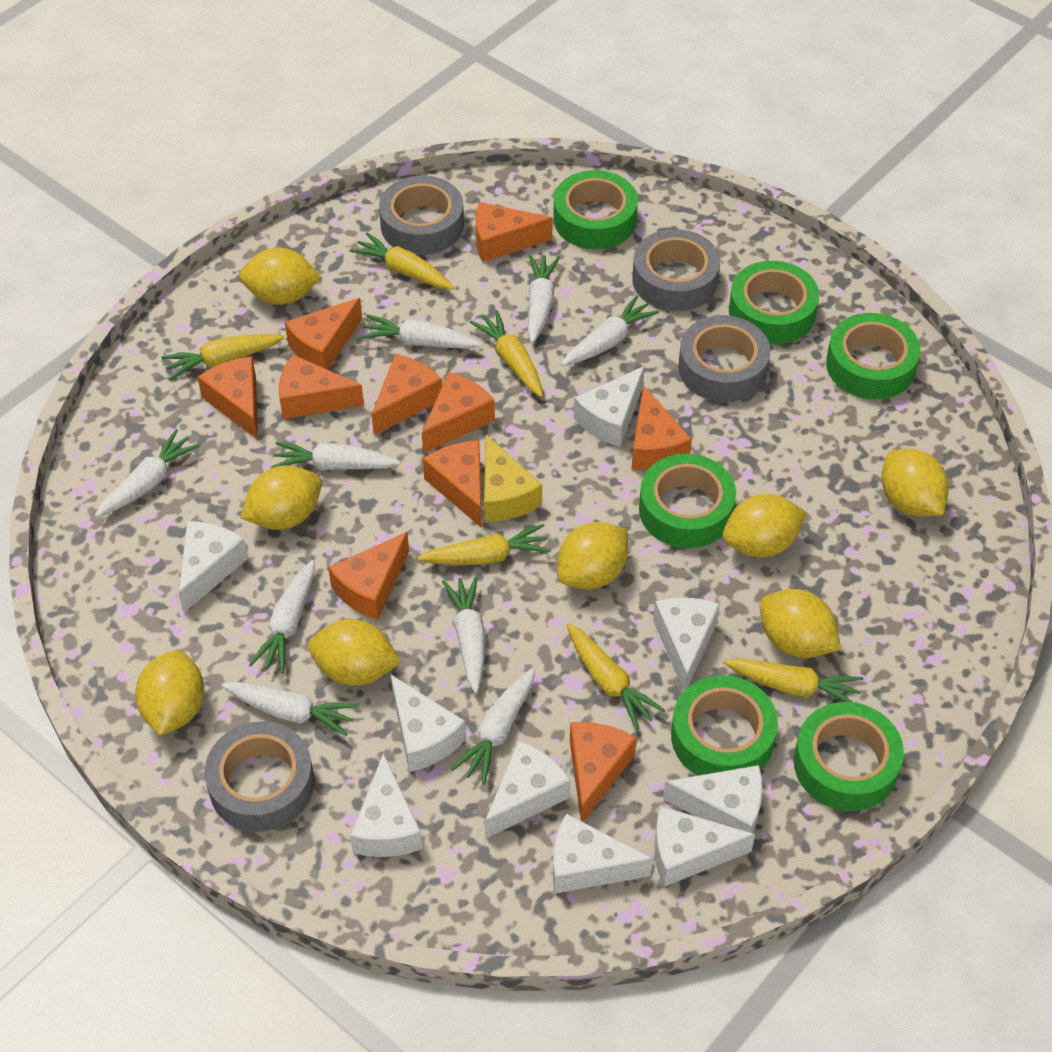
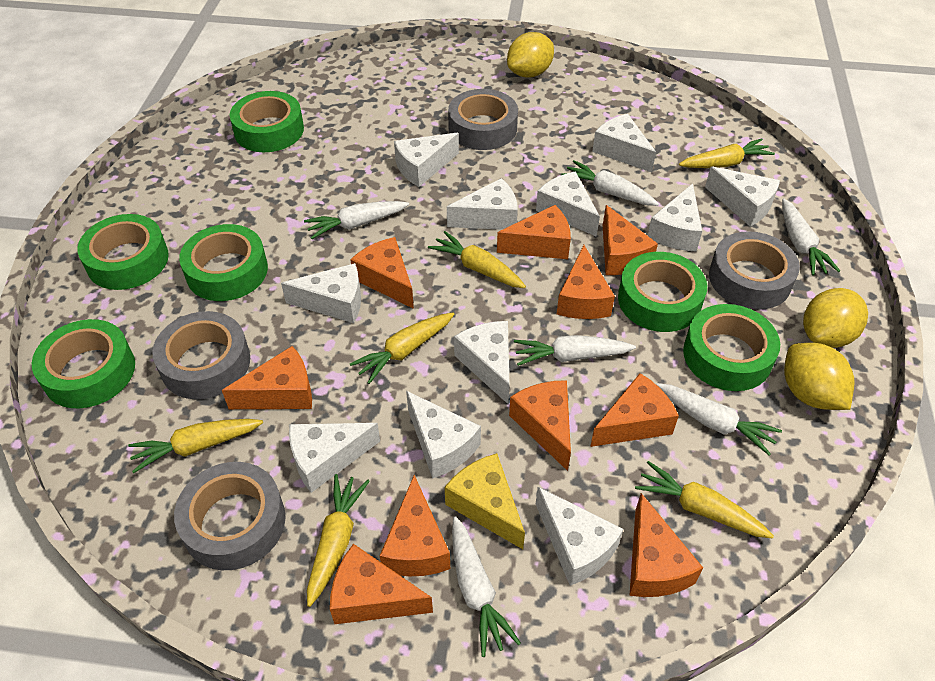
white carrot: [95,429,200,517] [221,682,358,736] [249,560,314,674] [271,442,400,470] [360,314,481,349] [442,576,485,693] [451,668,535,785] [528,254,560,343] [561,295,659,366] = 9 -> [304,201,409,239] [452,516,521,657] [514,335,636,366] [561,160,659,206] [656,383,782,455] [782,198,840,276] = 6
white cheese: [178,521,248,613] [350,753,423,857] [390,674,466,772] [485,740,571,839] [553,813,653,894] [574,366,645,447] [653,598,720,690] [654,806,755,887] [663,765,762,833] = 9 -> [281,263,361,323] [289,423,380,493] [394,133,459,187] [406,391,481,479] [447,178,518,230] [454,321,510,404] [536,171,600,237] [536,487,623,586] [592,114,656,172] [648,184,702,252] [705,166,780,227] = 11
yellow lemon: [135,650,204,736] [239,247,321,305] [240,465,322,530] [308,619,401,686] [557,522,628,589] [723,494,807,558] [759,589,841,658] [881,449,949,517] = 8 -> [507,32,554,77] [784,343,855,410] [803,288,868,348] = 3

